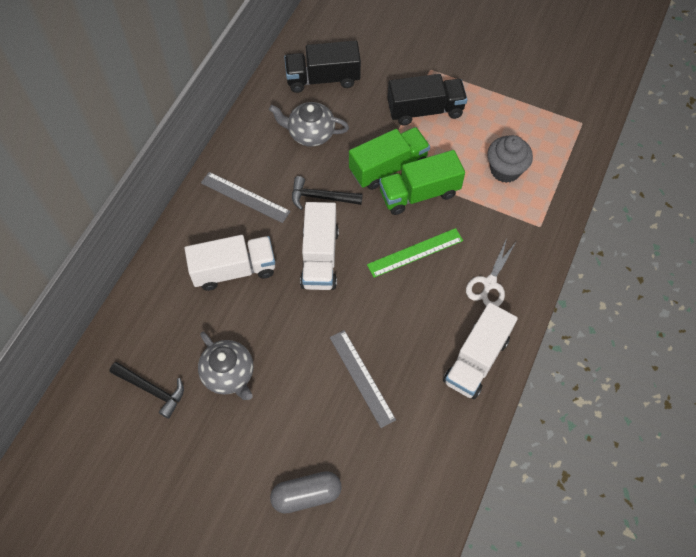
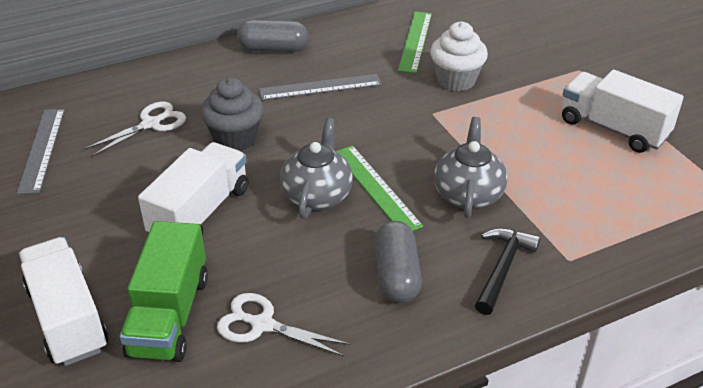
black hammer: [110,362,184,419] [292,176,363,210] = 2 -> [475,228,541,315] = 1
black truck: [284,41,361,93] [388,74,467,125] = 2 -> none = 0
green ruler: [367,228,463,277] = 1 -> [336,145,423,231] [398,12,432,73] = 2
green truck: [349,127,430,190] [379,150,465,215] = 2 -> [120,221,208,362] = 1
grey capsule: [270,471,342,514] = 1 -> [237,20,309,52] [374,221,422,303] = 2
white cupcake: none = 0 -> [430,21,488,91] = 1
white scissors: [466,238,516,306] = 1 -> [84,102,186,157] [217,293,351,357] = 2

